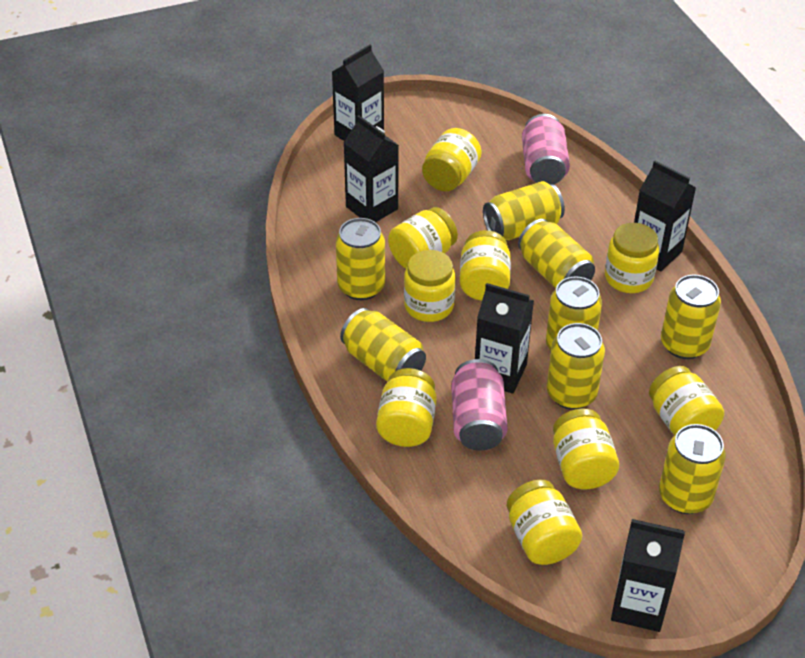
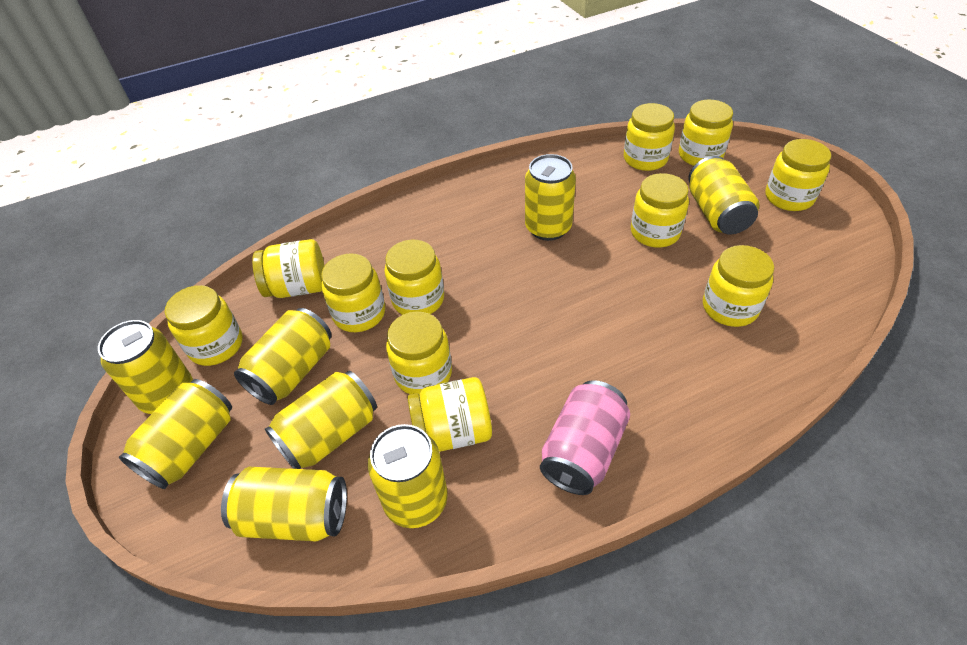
black carton: [332,45,384,141] [343,115,399,222] [475,283,534,394] [611,519,685,632] [634,161,696,272] = 5 -> none = 0
pink can: [451,359,508,451] [522,114,570,184] = 2 -> [540,380,630,495] = 1
yellow jar: [376,368,436,447] [388,207,458,269] [404,250,455,322] [422,128,481,191] [460,230,511,301] [507,480,582,565] [553,409,619,489] [605,223,659,293] [649,366,724,436] = 9 -> [165,285,243,366] [252,239,324,298] [321,253,385,332] [384,240,444,315] [386,311,452,395] [407,377,492,452] [624,103,675,171] [631,173,689,248] [679,100,733,166] [703,245,774,327] [765,139,831,211] = 11

